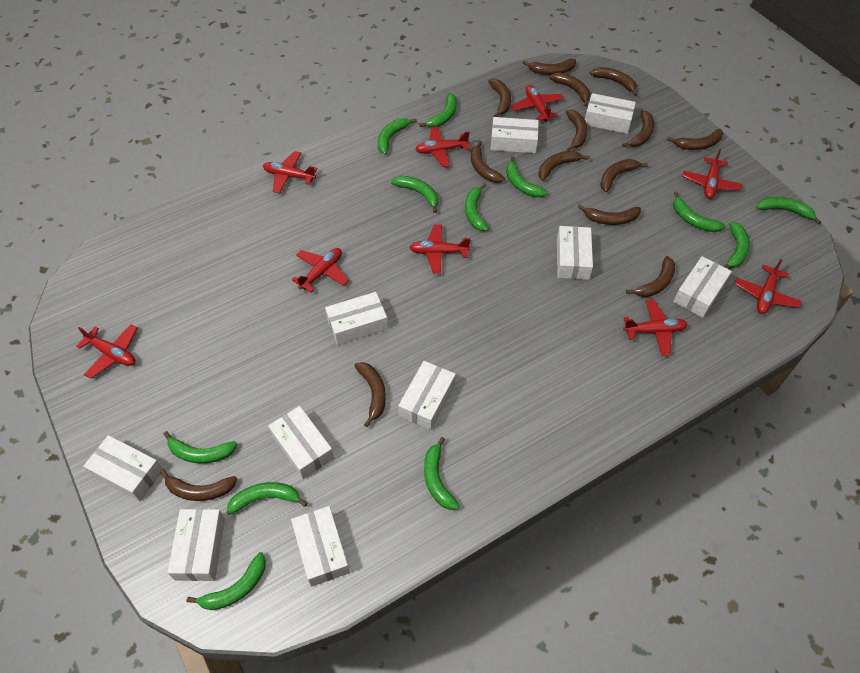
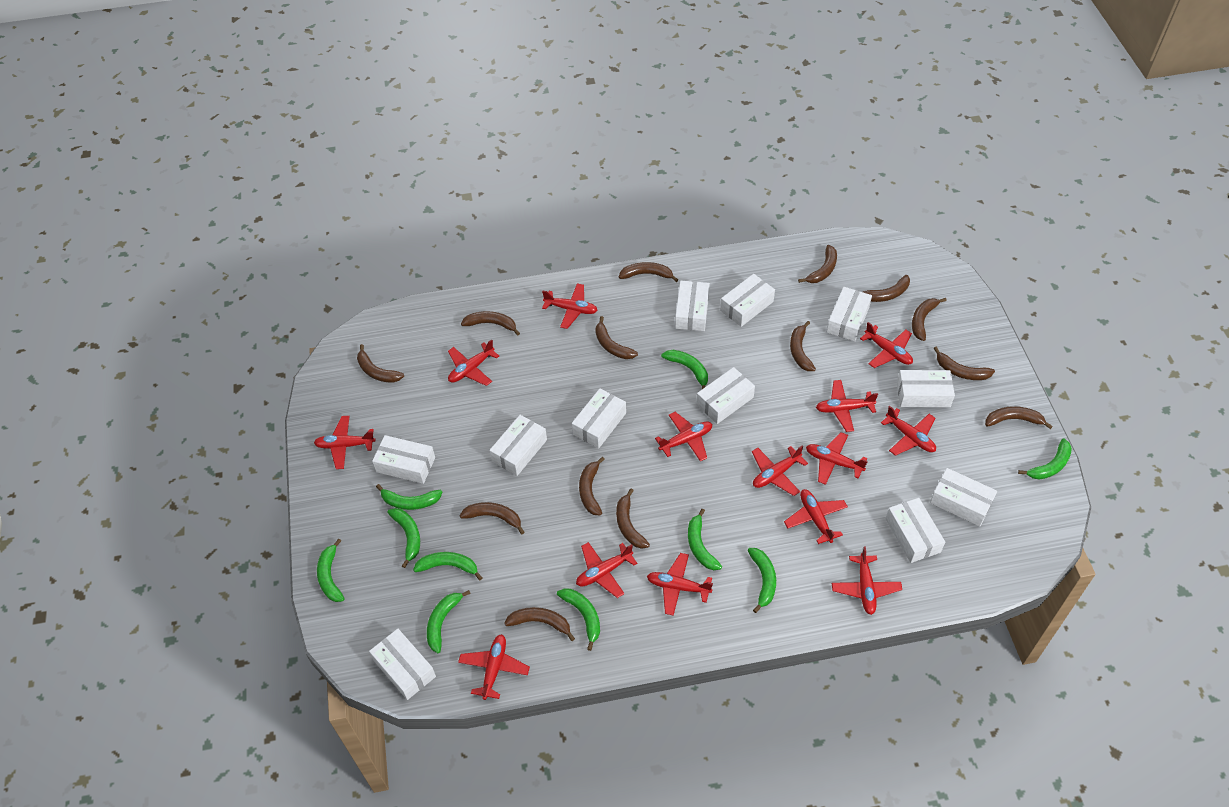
green banana: [164,431,237,463] [186,552,266,610] [226,482,307,515] [378,118,417,154] [391,176,438,213] [419,93,457,127] [424,437,460,510] [465,183,489,231] [506,156,548,197] [673,192,725,232] [723,222,750,268] [756,197,821,225] = 12 -> [317,539,344,602] [376,484,442,510] [388,508,420,568] [413,552,483,580] [427,590,471,653] [557,588,600,651] [661,350,708,389] [688,509,722,570] [747,548,776,613] [1018,439,1072,480] = 10
red plane: [76,324,137,379] [263,151,317,193] [292,248,349,292] [409,224,471,274] [415,127,470,167] [511,85,564,122] [623,299,688,356] [682,149,742,199] [735,259,802,314] = 9 -> [314,416,375,469] [448,339,499,386] [458,634,530,700] [542,283,598,329] [576,542,637,598] [647,553,713,616] [655,412,712,461] [752,445,808,496] [784,489,848,544] [806,432,868,485] [816,380,878,432] [832,546,902,615] [860,322,913,368] [881,406,936,456] = 14
white box: [83,435,163,501] [167,509,225,581] [268,406,334,479] [291,506,350,587] [325,292,388,345] [398,361,456,430] [490,117,539,153] [557,226,593,280] [585,93,636,134] [673,256,732,318] = 10 -> [369,629,436,700] [372,435,435,484] [489,415,547,476] [572,389,626,448] [675,281,710,331] [696,367,755,424] [720,274,775,327] [827,287,872,341] [885,498,945,563] [897,370,955,407] [930,468,997,526] = 11

